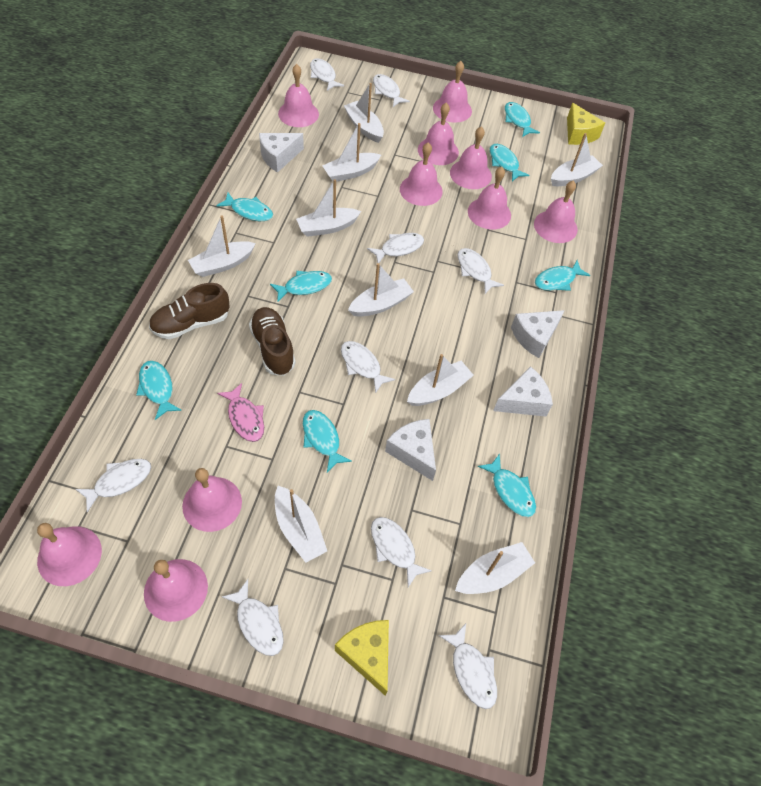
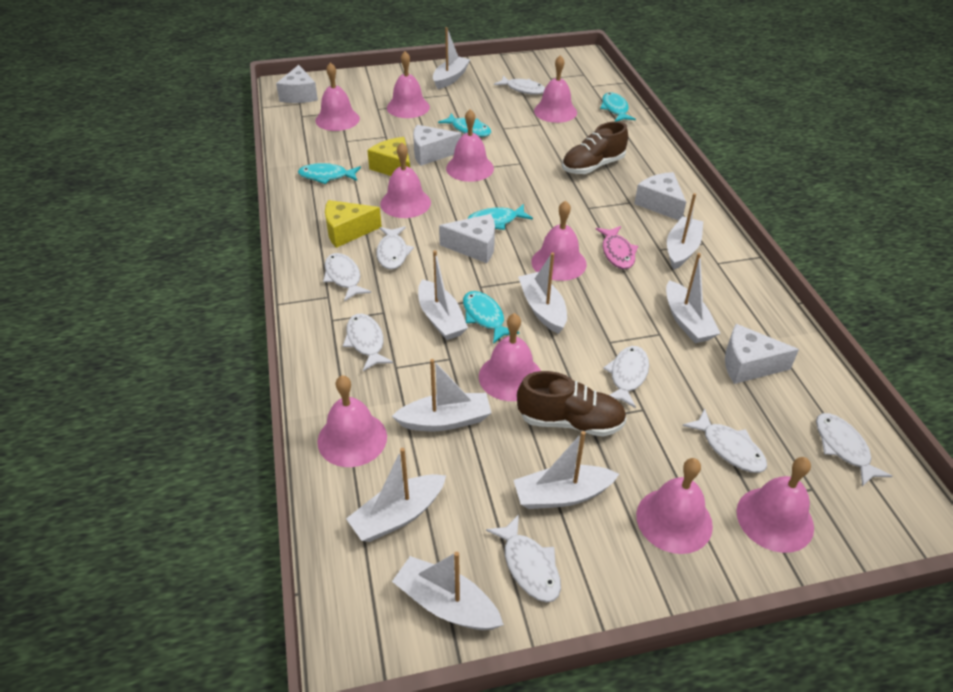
turquoise fish: [136,361,182,420] [216,193,273,221] [270,271,332,303] [303,410,352,472] [478,454,536,517] [490,144,530,181] [505,102,540,137] [535,260,590,291] = 8 -> [298,163,361,184] [438,113,491,137] [463,291,519,344] [467,204,533,230] [600,92,636,121] = 5
white cheese: [259,133,304,173] [385,419,436,481] [493,366,553,417] [511,310,565,358] = 4 -> [276,65,318,103] [413,125,461,166] [439,214,495,263] [634,172,686,220] [725,324,799,384] = 5
white fish: [75,459,151,512] [222,579,284,656] [310,58,344,91] [341,341,395,394] [367,233,424,263] [371,517,432,587] [373,74,410,107] [439,624,497,709] [457,248,504,294] = 9 -> [323,253,371,301] [343,314,393,371] [376,226,414,270] [486,515,561,602] [494,76,545,95] [603,346,649,408] [683,409,767,473] [816,413,892,487] = 8

